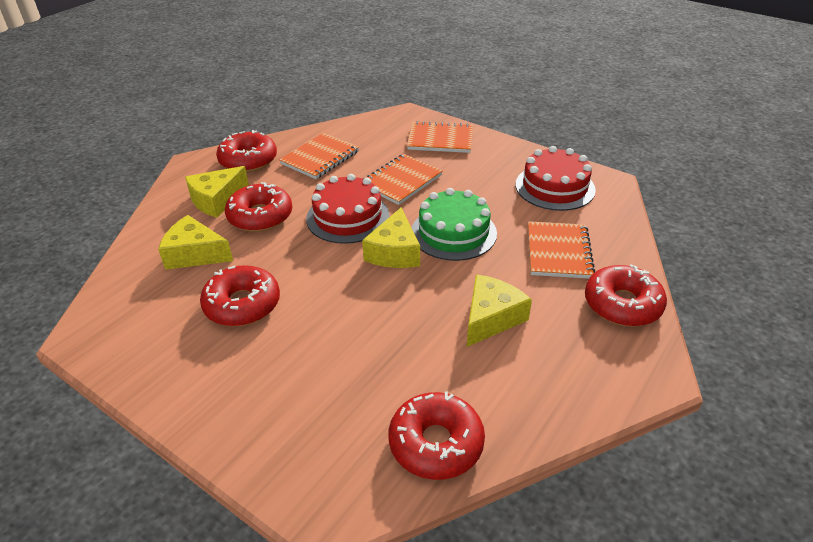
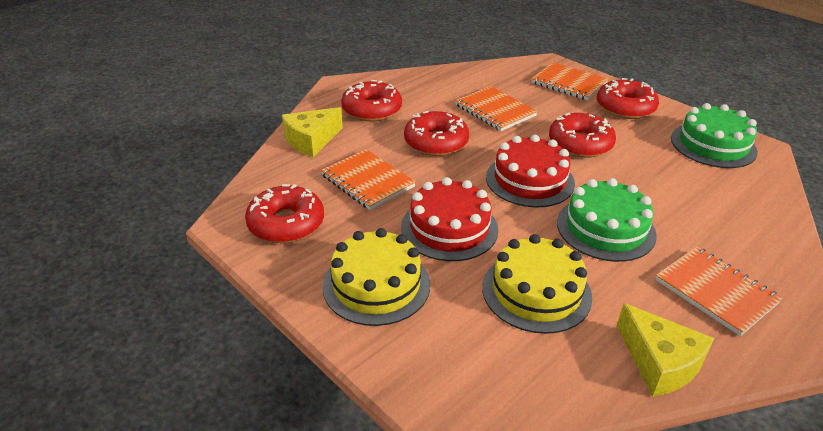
green cake: [412,188,497,261] = 1 -> [557,178,657,262] [671,103,758,168] = 2
yellow cake: none = 0 -> [322,228,430,326] [482,234,592,334] = 2
yellow cheese: [158,215,233,270] [185,166,249,218] [362,207,420,268] [467,274,532,347] = 4 -> [282,107,343,157] [617,303,714,397] = 2

